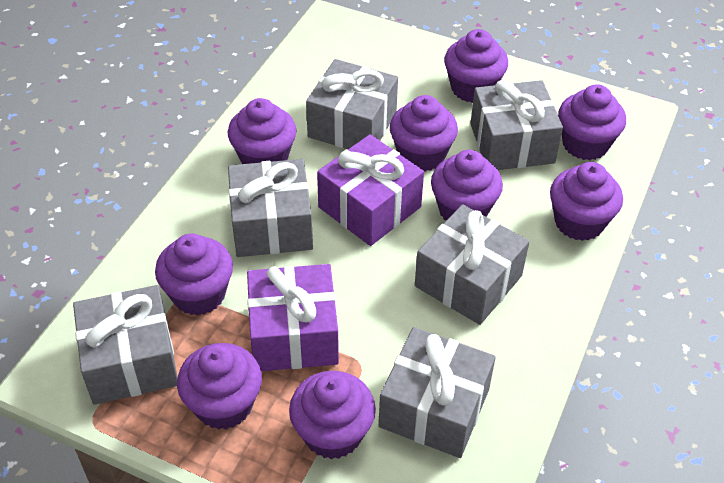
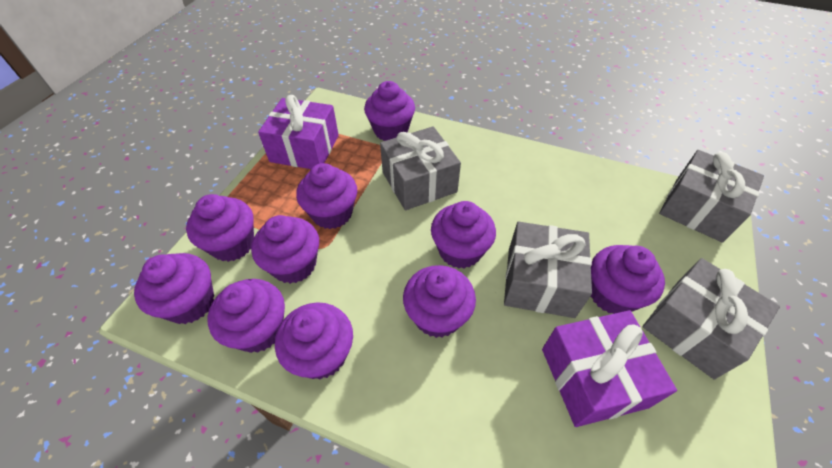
grey gift: [73,285,178,405] [228,159,313,257] [306,59,398,149] [379,327,496,458] [415,204,529,325] [470,80,563,170] = 6 -> [380,126,461,211] [504,222,592,318] [643,258,780,379] [659,150,764,243] = 4
purple cupcake: [155,234,233,315] [177,343,262,430] [228,98,296,164] [289,371,376,459] [390,95,458,172] [431,150,503,221] [444,29,508,103] [550,162,623,241] [558,84,626,160] = 9 -> [134,253,214,324] [186,194,254,262] [207,279,285,353] [251,215,319,284] [275,302,353,380] [296,163,357,229] [364,81,415,141] [403,265,476,338] [431,201,496,269] [591,245,665,314] = 10

